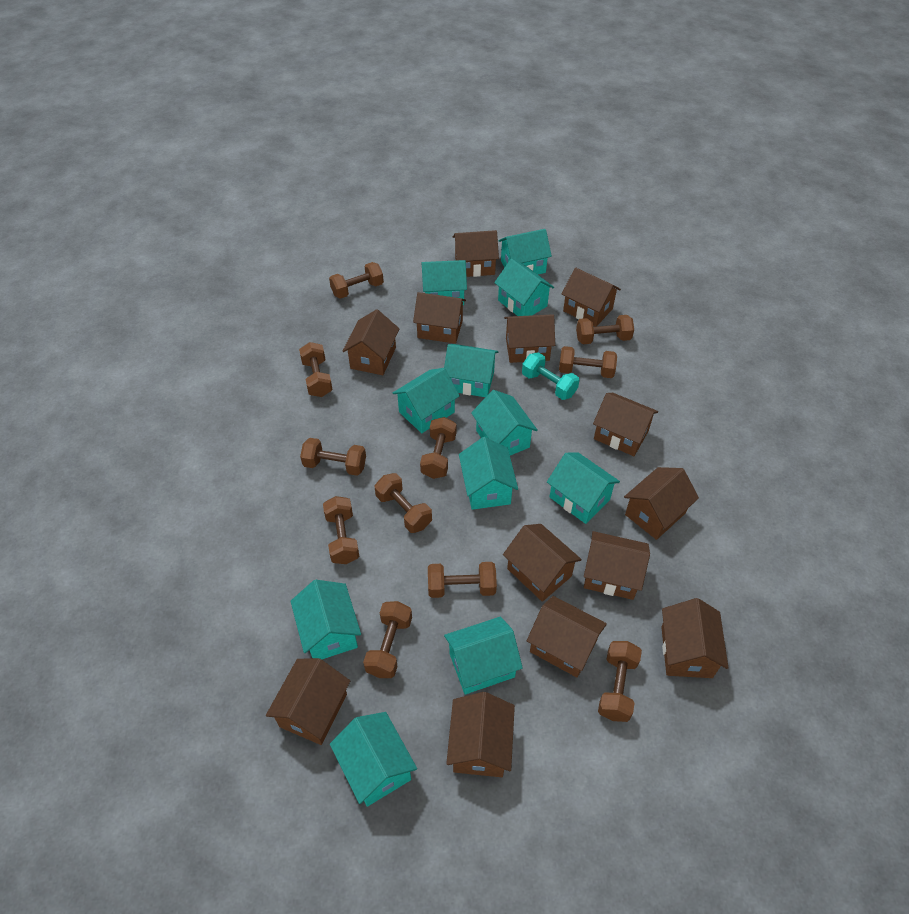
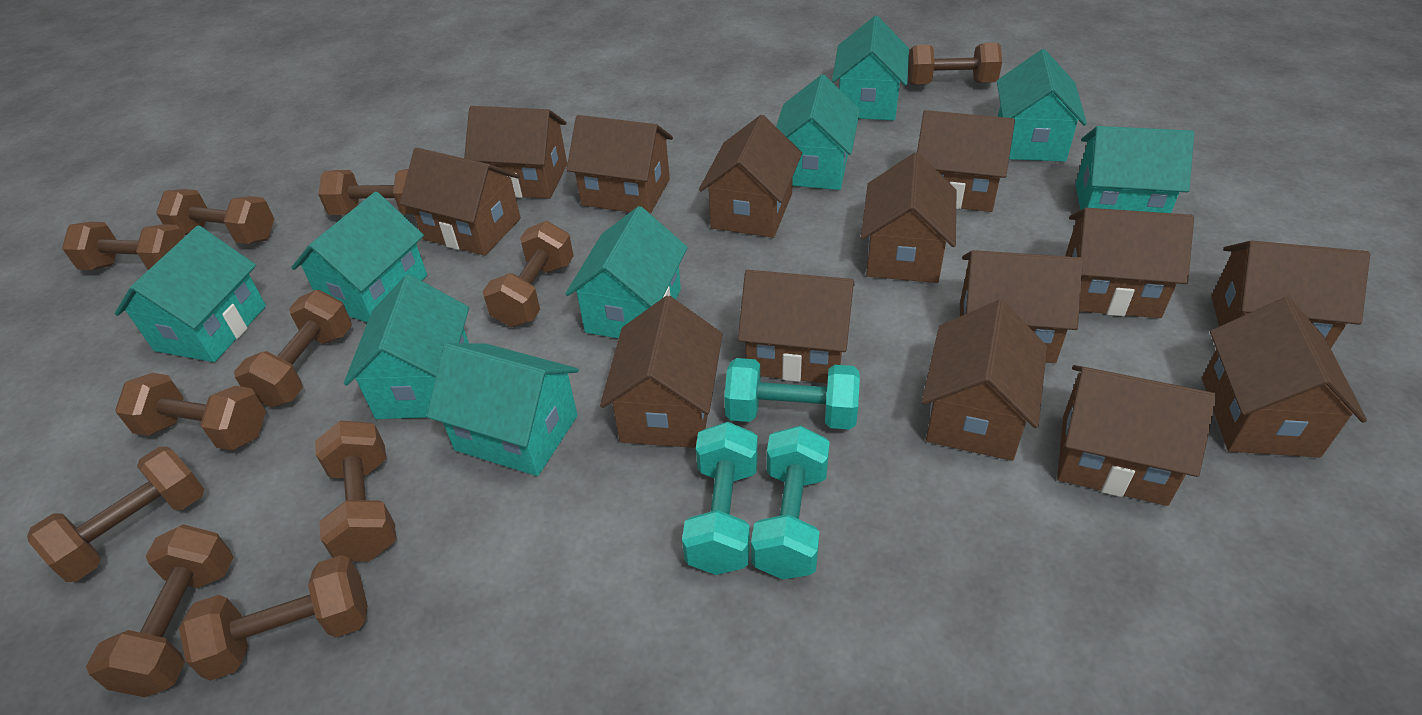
brown house: [266,658,350,745] [342,309,400,375] [413,292,466,344] [446,692,515,777] [453,230,499,277] [503,524,582,602] [504,314,555,363] [527,596,607,678] [562,268,621,327] [584,531,650,600] [593,393,658,456] [624,467,699,540] [661,598,729,678] = 13 -> [400,148,521,256] [464,106,567,199] [566,115,673,214] [600,296,723,448] [699,115,802,238] [738,270,855,383] [861,152,956,283] [917,110,1015,212] [921,300,1047,461] [960,250,1083,363] [1057,365,1217,506] [1065,208,1194,318] [1202,297,1367,458] [1211,241,1370,348] = 14
turquoise dumbbell: [522,352,579,400] = 1 -> [682,422,758,575] [724,358,860,430] [751,426,830,580] = 3
turquoise house: [291,580,361,659] [330,712,417,807] [393,368,460,433] [421,260,467,305] [444,344,498,397] [444,617,523,695] [459,437,518,510] [471,390,538,456] [494,259,554,316] [498,229,552,274] [547,453,620,524] = 11 -> [115,226,266,362] [291,192,427,323] [344,275,469,419] [427,343,579,476] [565,206,688,339] [776,75,860,190] [832,16,909,121] [997,49,1087,162] [1075,126,1194,213] = 9

